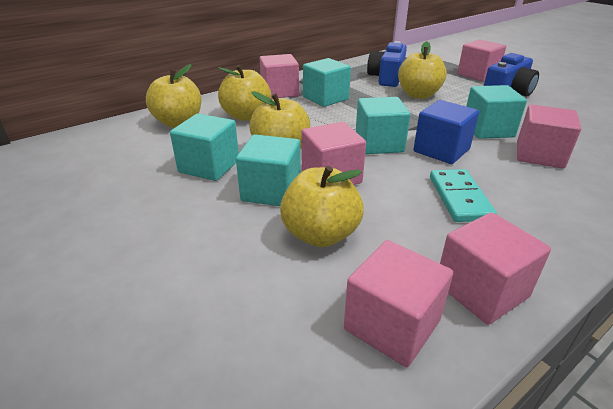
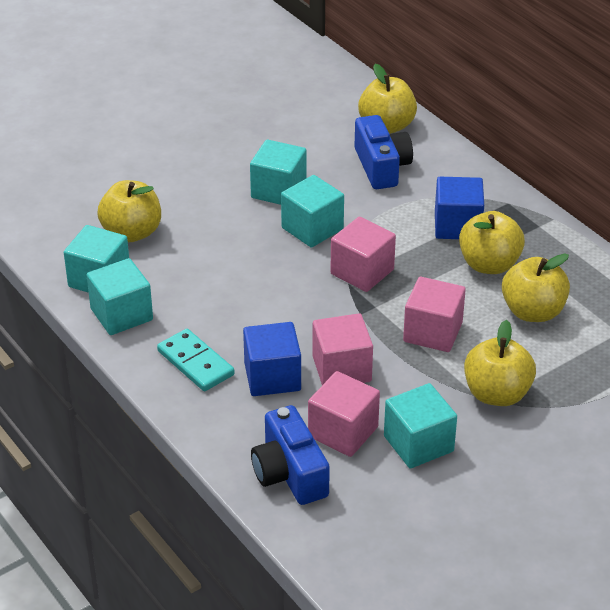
blue cube: [413,100,479,164] = 1 -> [243,322,301,396] [435,177,484,239] = 2
pink cube: [260,54,299,99] [301,122,366,185] [344,240,453,367] [440,212,551,325] [457,39,506,82] [517,104,581,169] = 6 -> [308,371,380,457] [312,313,373,385] [330,217,396,292] [403,277,466,352] = 4

